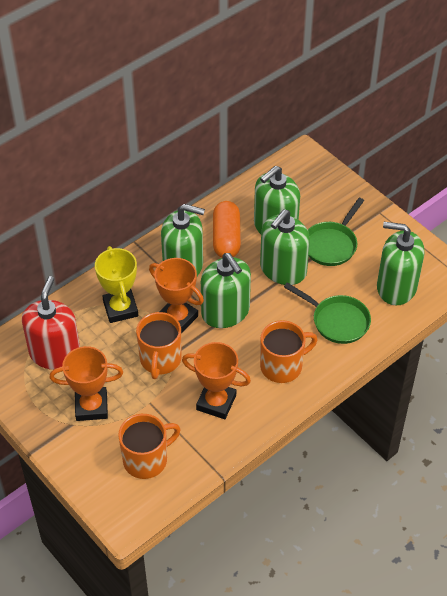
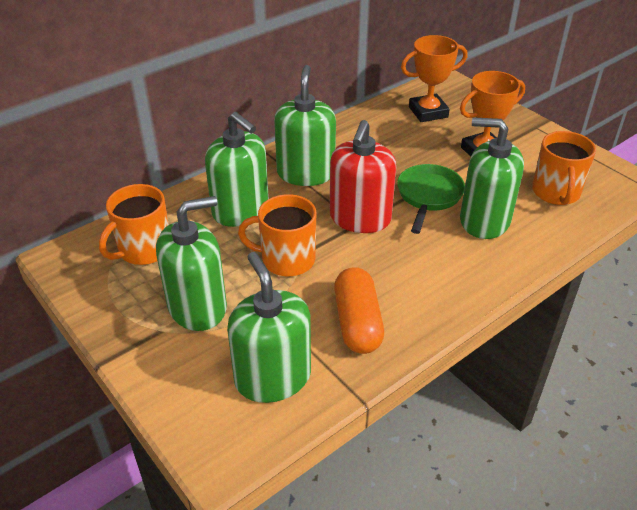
green pan: [284,282,371,344] [308,198,364,266] = 2 -> [397,164,465,234] = 1
orange trophy: [50,346,123,421] [149,258,204,333] [182,342,251,419] = 3 -> [401,35,467,122] [460,71,525,156] = 2
yellow trophy: [95,246,138,323] = 1 -> none = 0

